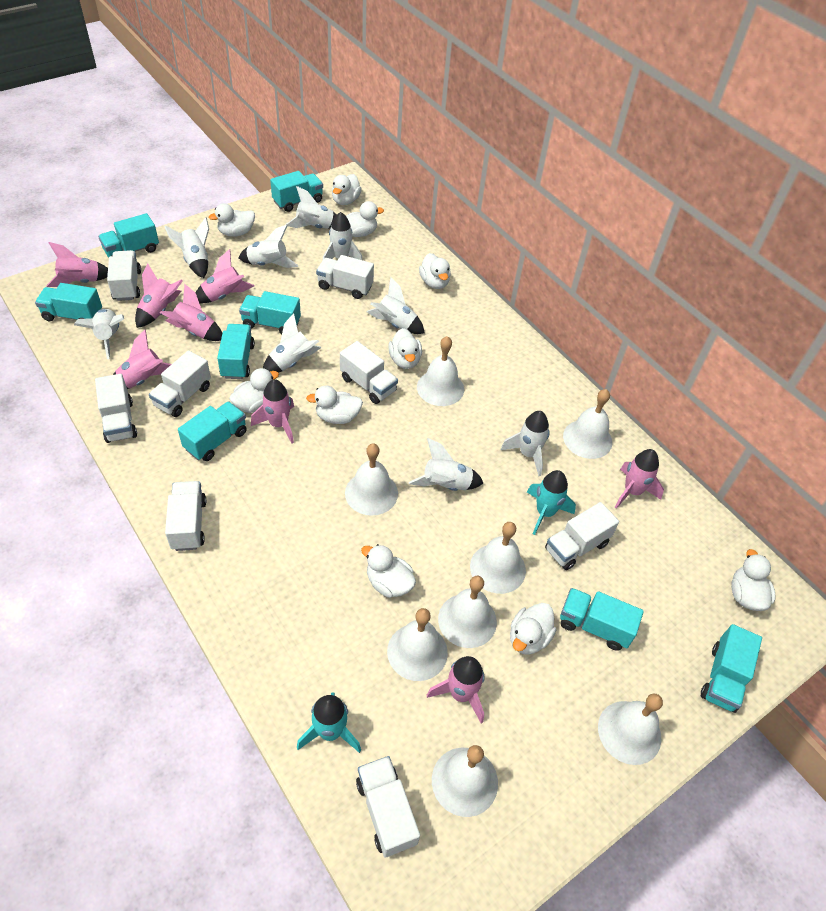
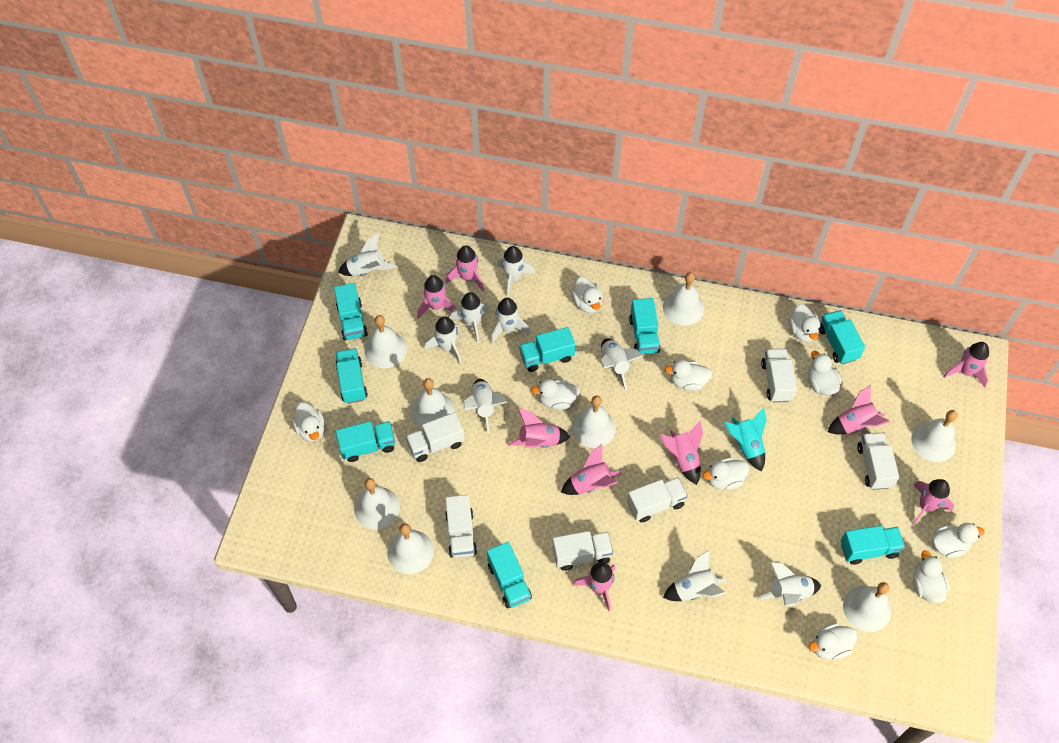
pink rocket: [46,242,108,287] [113,330,172,389] [135,264,183,328] [160,284,222,341] [195,249,255,303] [251,379,294,444] [427,656,485,723] [615,449,664,509] = 8 -> [417,275,456,319] [446,245,484,291] [507,408,570,448] [561,444,622,495] [573,562,615,612] [660,421,703,485] [827,385,890,434] [912,479,954,525] [943,342,989,388] = 9
turquoise rocket: [297,692,361,753] [527,470,576,535] = 2 -> [724,407,767,471] = 1
white truck: [95,374,137,443] [107,250,141,301] [149,350,211,417] [165,481,206,551] [316,255,374,299] [340,341,398,404] [356,756,420,858] [545,502,619,570] = 8 -> [406,412,465,462] [445,495,477,558] [552,531,613,571] [627,477,688,523] [761,348,797,403] [857,432,899,490] = 6

